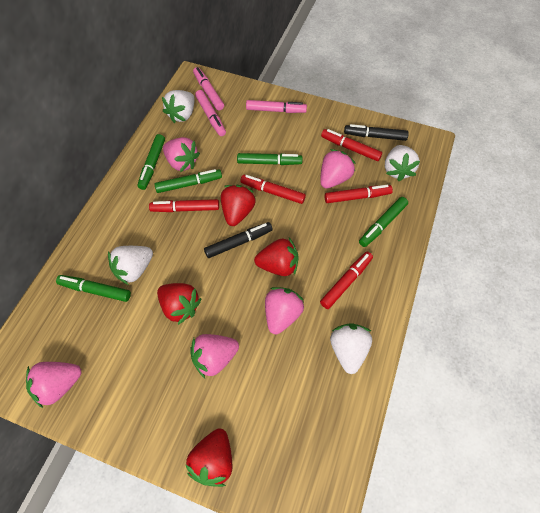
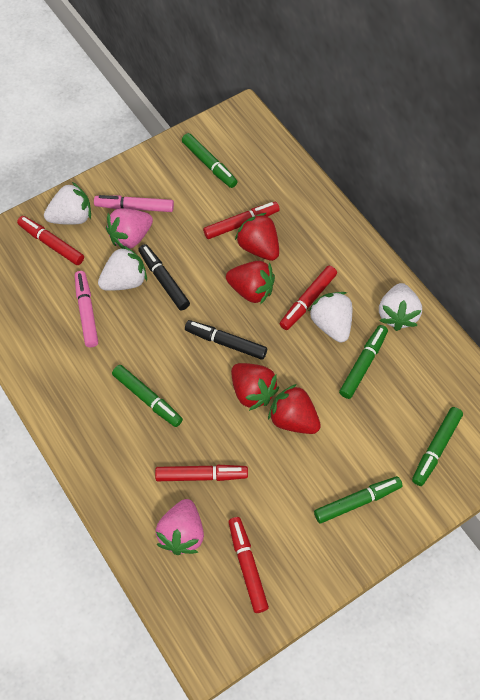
pink marker: [193,67,224,110] [195,90,226,136] [246,100,307,113] = 3 -> [75,271,98,347] [94,195,174,212] = 2
pink strawberry: [26,362,82,408] [163,137,200,172] [191,334,239,378] [265,287,304,334] [320,149,356,189] = 5 -> [106,209,153,249] [156,499,204,555] = 2

